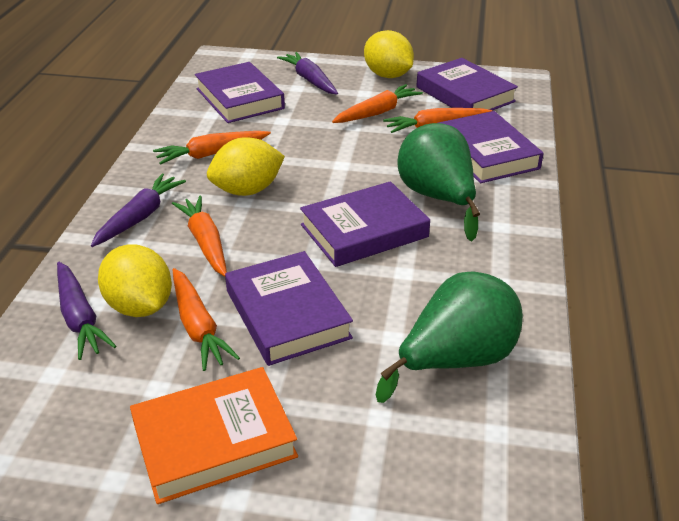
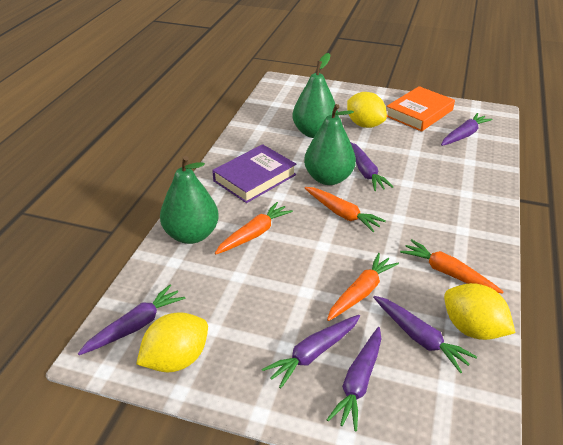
green pear: [376,271,523,403] [397,123,480,241] = 2 -> [160,156,219,244] [292,53,338,138] [304,104,356,185] = 3
orange carrot: [153,131,271,165] [172,196,227,277] [173,268,240,371] [332,84,423,123] [383,108,492,133] = 5 -> [215,202,293,255] [304,187,386,232] [327,253,399,321] [400,239,504,293] = 4
purple book: [195,62,285,123] [225,251,353,366] [300,181,430,267] [417,58,518,111] [438,111,544,183] = 5 -> [212,144,296,203] = 1
purple carrot: [57,262,116,360] [91,173,186,247] [277,52,338,94] = 3 -> [78,284,185,355] [262,315,360,389] [327,327,381,431] [350,142,393,191] [373,296,477,373] [441,113,493,146] = 6

